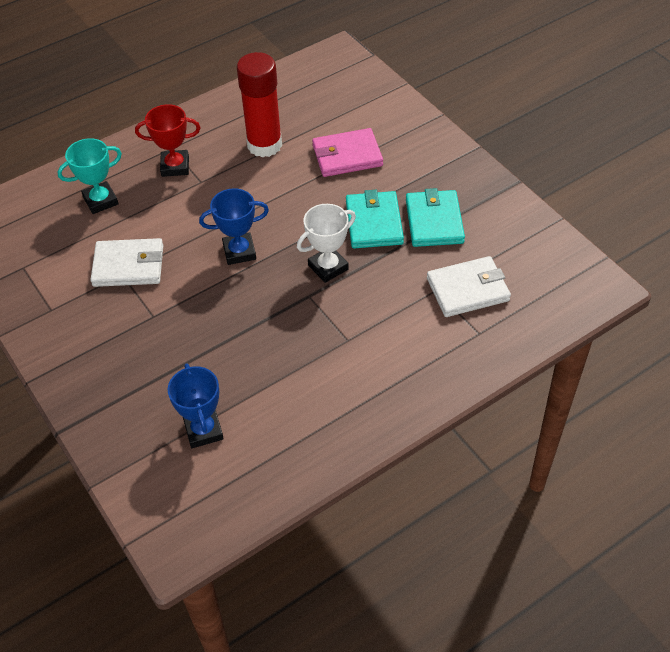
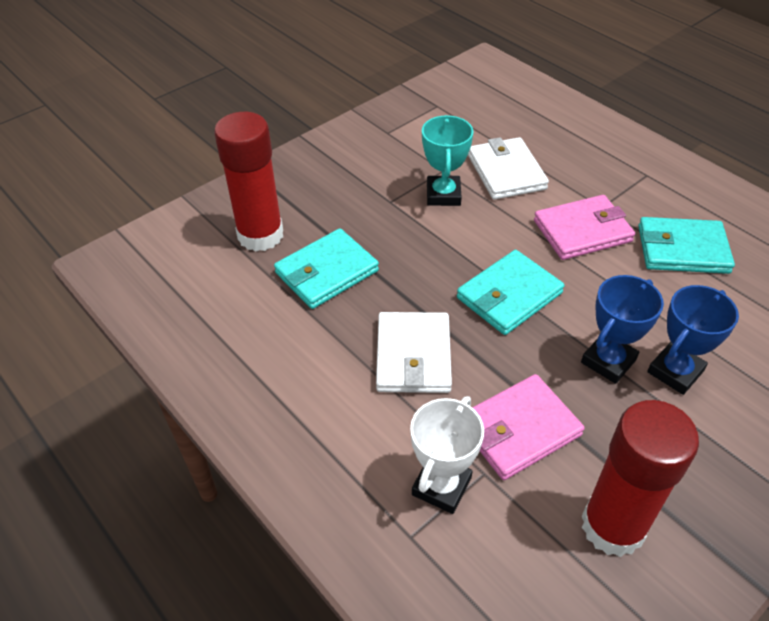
pink wallet: [312,128,383,177] = 1 -> [472,374,585,480] [534,195,635,260] = 2
red glue stick: [237,52,282,158] = 1 -> [214,112,283,252] [582,400,699,557] = 2
red trophy: [135,104,200,177] = 1 -> none = 0
turquoise wallet: [346,190,404,248] [406,188,465,247] = 2 -> [274,228,379,309] [457,250,565,335] [638,217,735,274] = 3

